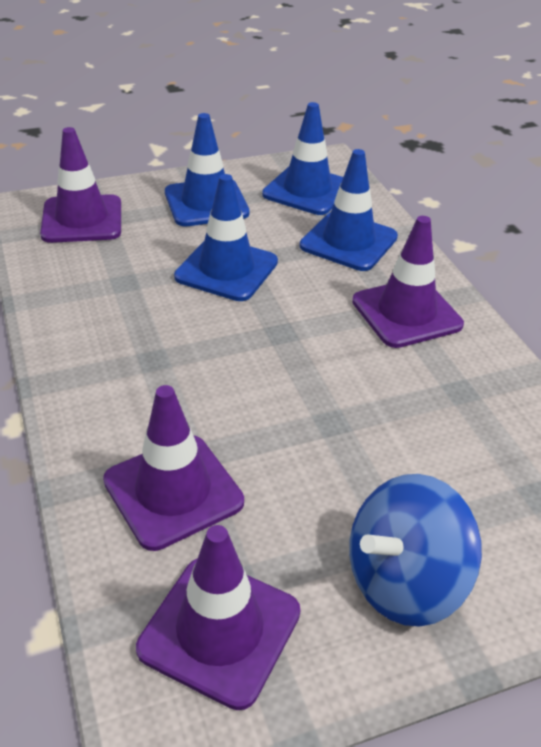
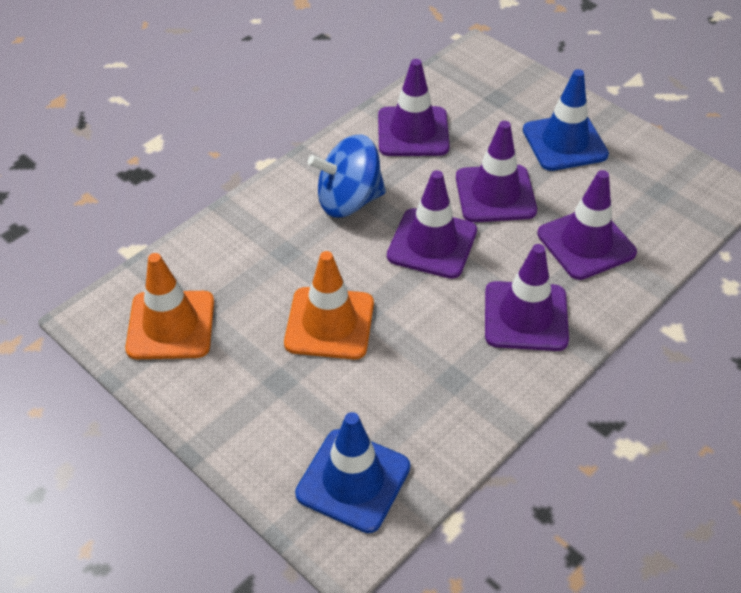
blue traffic cone: [165,113,250,226] [174,174,278,301] [262,102,343,215] [300,149,398,271] = 4 -> [295,412,410,533] [523,69,609,171] = 2
orange traffic cone: none = 0 -> [125,253,214,359] [284,251,374,360] = 2
purple traffic cone: [40,127,121,243] [103,385,244,551] [136,525,300,710] [352,216,464,348] = 4 -> [378,59,450,156] [387,170,477,279] [456,121,537,222] [485,244,569,351] [537,170,637,280] = 5

